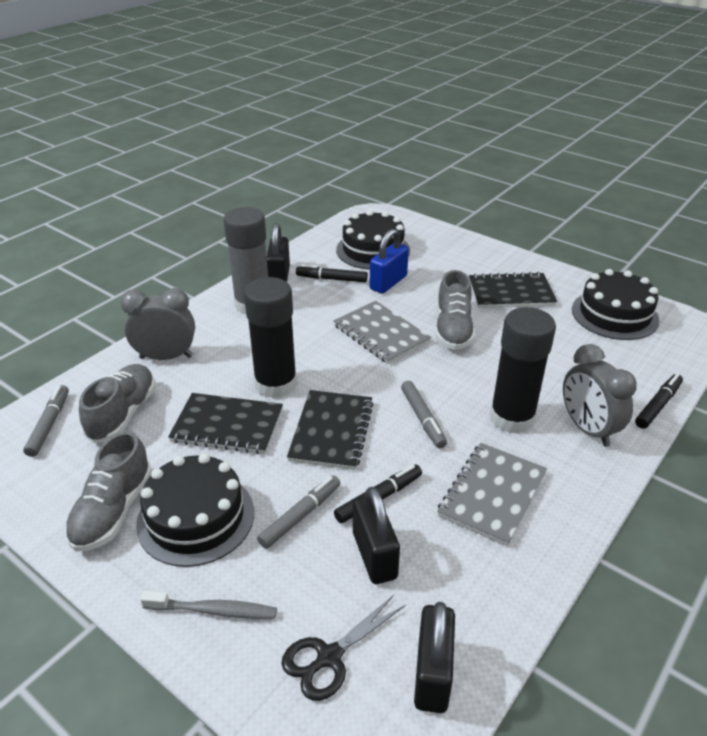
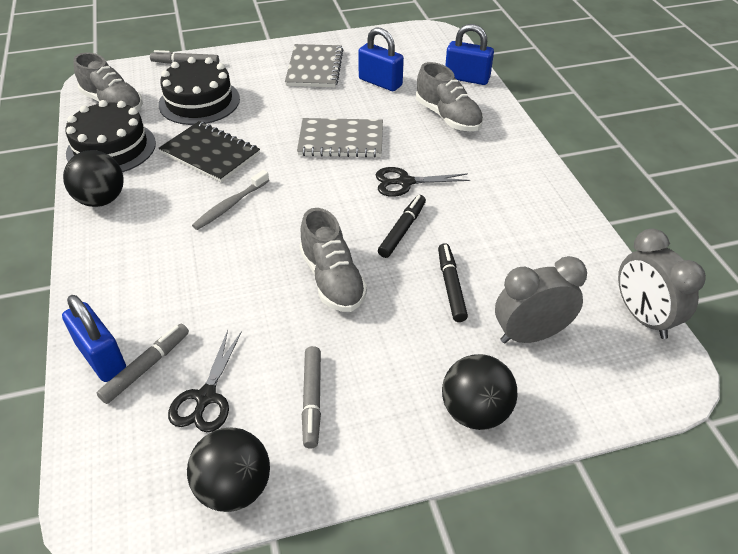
black ball: none = 0 -> [63,150,124,207] [187,428,270,512] [442,354,517,430] = 3
black cake: [136,453,254,567] [336,210,410,270] [572,269,659,340] = 3 -> [65,100,156,172] [159,57,240,125] = 2
black glue stick: [244,277,297,399] [490,307,556,434] = 2 -> none = 0
black marker: [296,264,368,282] [334,465,422,524] [635,374,683,429] = 3 -> [378,195,426,258] [438,243,468,322] = 2
black notebook: [168,393,283,454] [287,390,374,470] [469,272,557,308] = 3 -> [159,121,260,183] = 1
black padlock: [267,223,290,282] [353,487,400,584] [414,602,455,713] = 3 -> none = 0
black scissors: [281,595,406,701] = 1 -> [168,330,242,432] [376,167,470,197] = 2
blue padlock: [369,229,409,294] = 1 -> [62,295,126,382] [358,27,404,91] [445,24,494,85] = 3
grey glue stick: [224,207,268,314] = 1 -> none = 0

